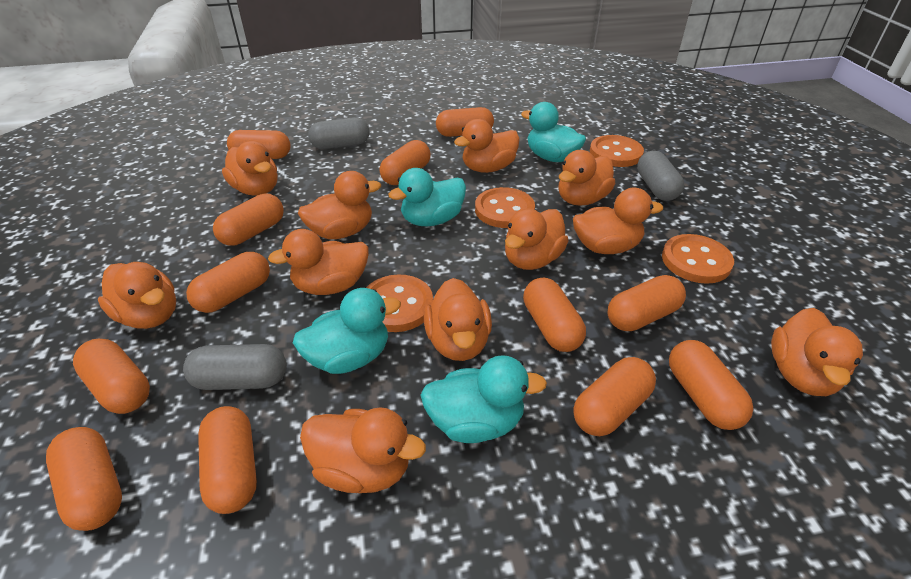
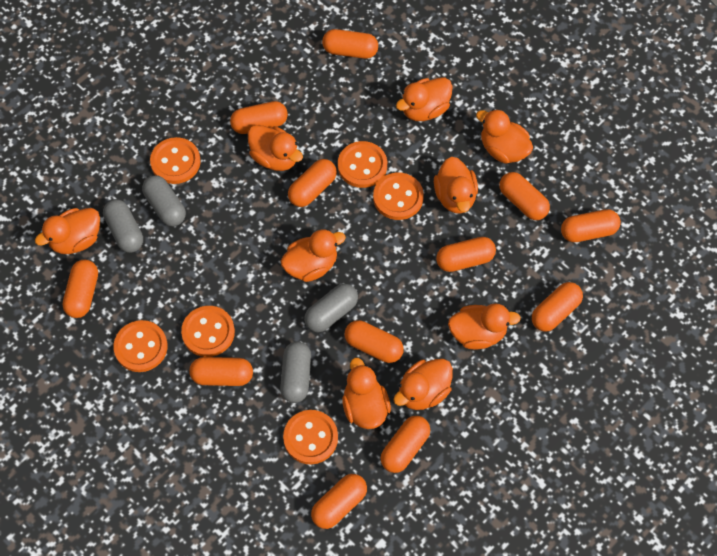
grey capsule: [183,344,287,390] [308,117,370,149] [637,151,684,201] = 3 -> [103,199,143,253] [142,175,186,226] [280,341,311,403] [304,284,358,332] = 4
orange button: [366,274,433,332] [475,187,535,228] [590,135,644,167] [662,234,734,284] = 4 -> [113,320,168,372] [150,137,201,184] [181,306,235,357] [283,410,338,464] [338,141,387,188] [373,172,424,220] = 6
orange duck: [98,262,176,329] [222,141,278,196] [268,229,368,295] [298,171,381,239] [300,407,426,493] [424,278,492,361] [454,119,520,173] [505,209,568,270] [559,150,615,206] [573,188,663,254] [771,308,863,396] = 11 -> [35,208,100,254] [248,125,303,171] [281,229,346,282] [342,358,391,429] [393,359,453,410] [396,77,453,121] [434,157,478,214] [448,303,521,349] [476,109,533,164] = 9
turquoise duck: [293,288,401,374] [388,168,466,226] [421,355,547,443] [521,102,586,162] = 4 -> none = 0

